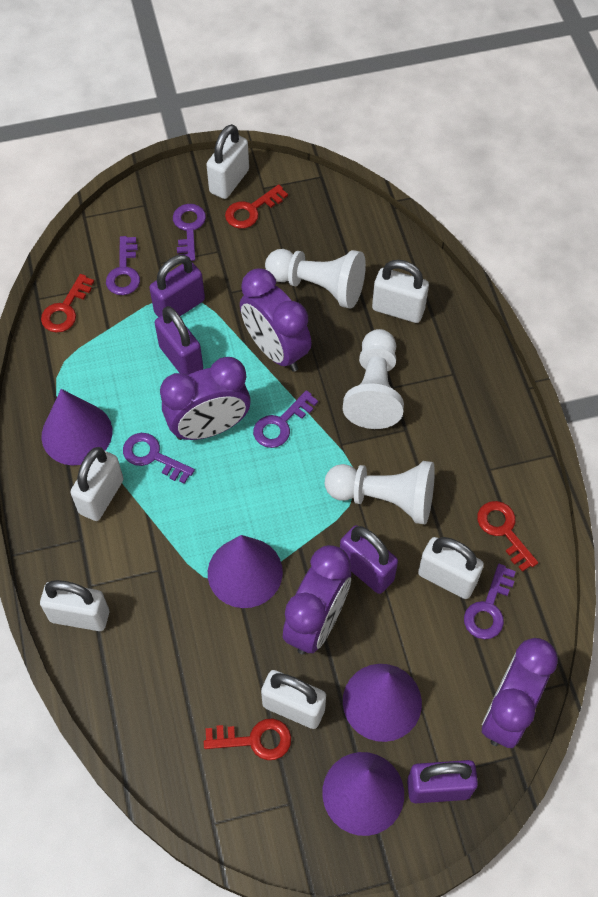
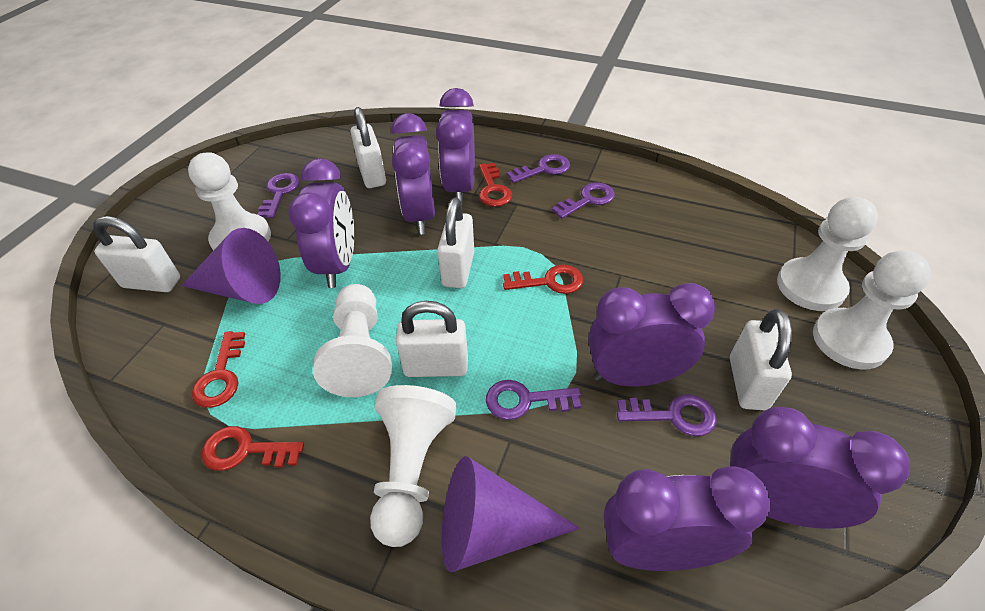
purple clock: [160,357,251,440] [240,269,312,372] [283,545,351,654] [482,638,558,748] = 4 -> [288,158,354,288] [391,113,435,235] [436,88,475,204] [588,283,716,387] [604,466,771,571] [730,407,910,529] = 6
purple cone: [41,389,112,465] [208,535,283,608] [322,752,404,836] [343,664,422,742] = 4 -> [181,228,281,304] [442,456,580,572] = 2
purple padlock: [149,255,205,317] [155,306,203,375] [340,525,398,594] [407,760,478,803] = 4 -> none = 0
white padlock: [40,580,109,631] [70,447,124,521] [206,124,249,199] [261,670,326,729] [372,260,429,323] [418,537,484,599] = 6 -> [93,216,180,292] [350,107,386,188] [396,301,468,377] [437,198,474,288] [730,309,792,410] = 5
white pawn: [265,249,366,309] [325,461,435,524] [343,329,404,429] = 3 -> [188,152,271,251] [313,284,392,397] [370,385,457,547] [777,197,878,311] [813,250,931,370] = 5

